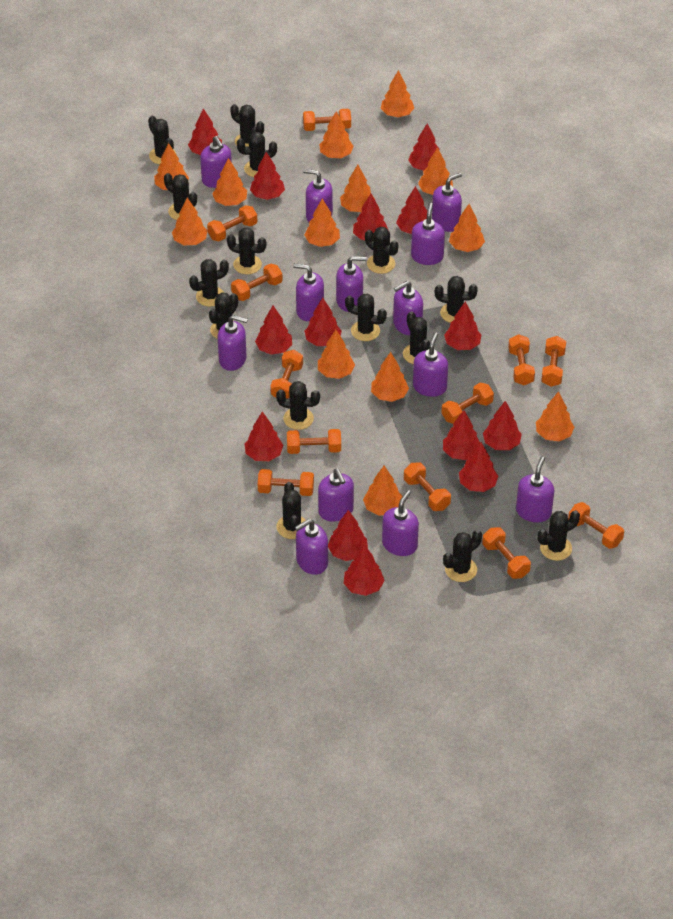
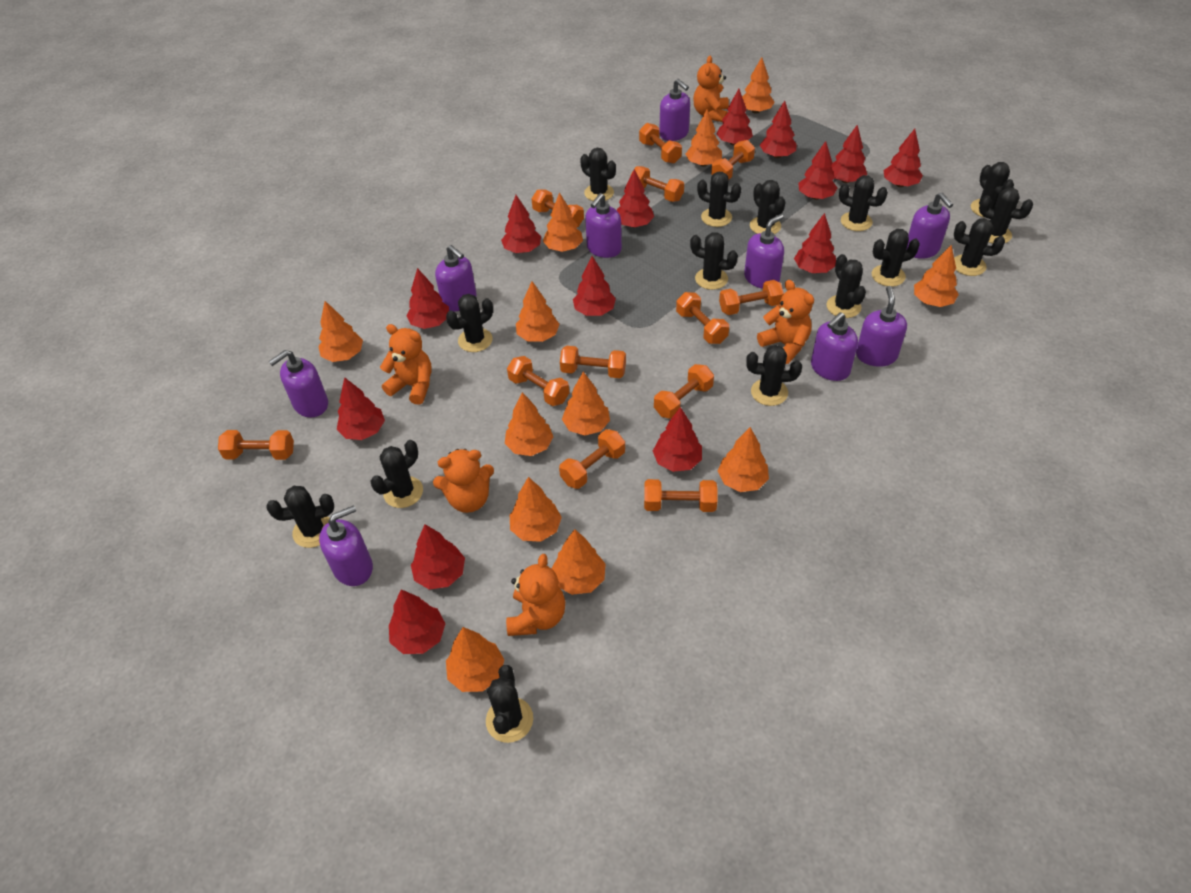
orange teddy bear: none = 0 -> [380,324,432,405] [433,449,494,513] [506,554,565,636] [693,55,729,122] [757,280,814,364] = 5
orange tree: [154,143,189,190] [172,197,208,246] [212,158,247,206] [304,199,340,247] [318,330,355,379] [319,111,354,158] [340,165,375,212] [363,466,403,516] [371,352,409,402] [381,70,414,117] [418,147,453,195] [449,204,485,252] [536,391,574,441] = 13 -> [318,301,363,362] [446,627,504,692] [505,392,553,456] [510,477,562,542] [516,281,560,342] [543,192,583,252] [551,529,606,595] [562,372,610,436] [686,109,722,167] [718,427,769,492] [742,57,775,114] [914,245,959,307] = 12
purple soap dispenser: [200,136,232,188] [217,315,248,371] [293,263,324,321] [295,519,328,575] [303,169,333,222] [318,469,354,521] [336,256,367,312] [382,490,419,556] [393,281,423,335] [411,203,445,265] [413,332,448,397] [432,173,462,232] [516,457,554,522] = 13 -> [269,350,328,417] [319,505,373,586] [435,245,477,312] [585,193,622,258] [659,79,690,141] [744,214,784,289] [811,312,858,381] [856,286,907,367] [906,193,953,259] = 9

